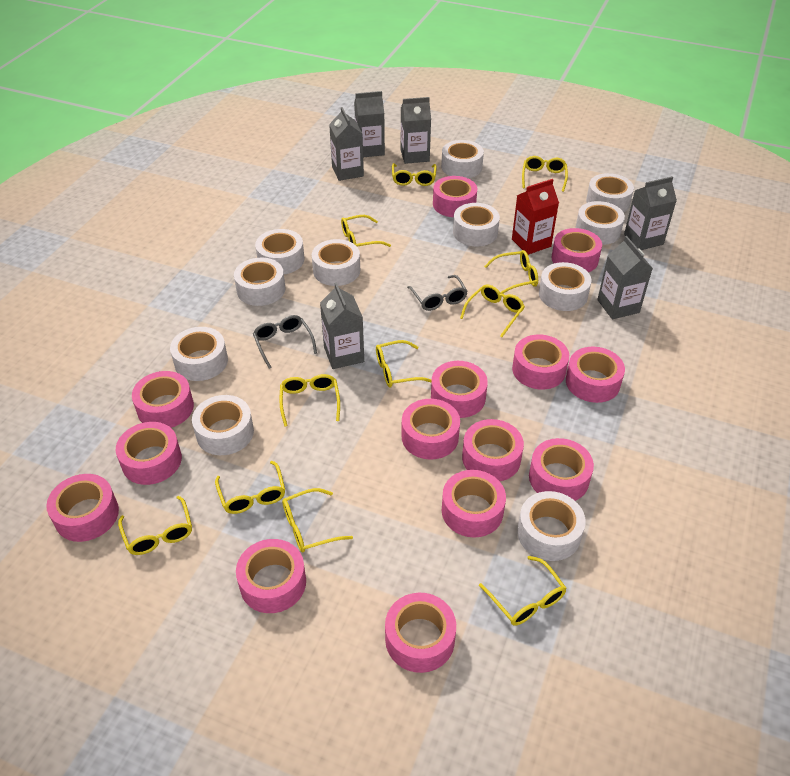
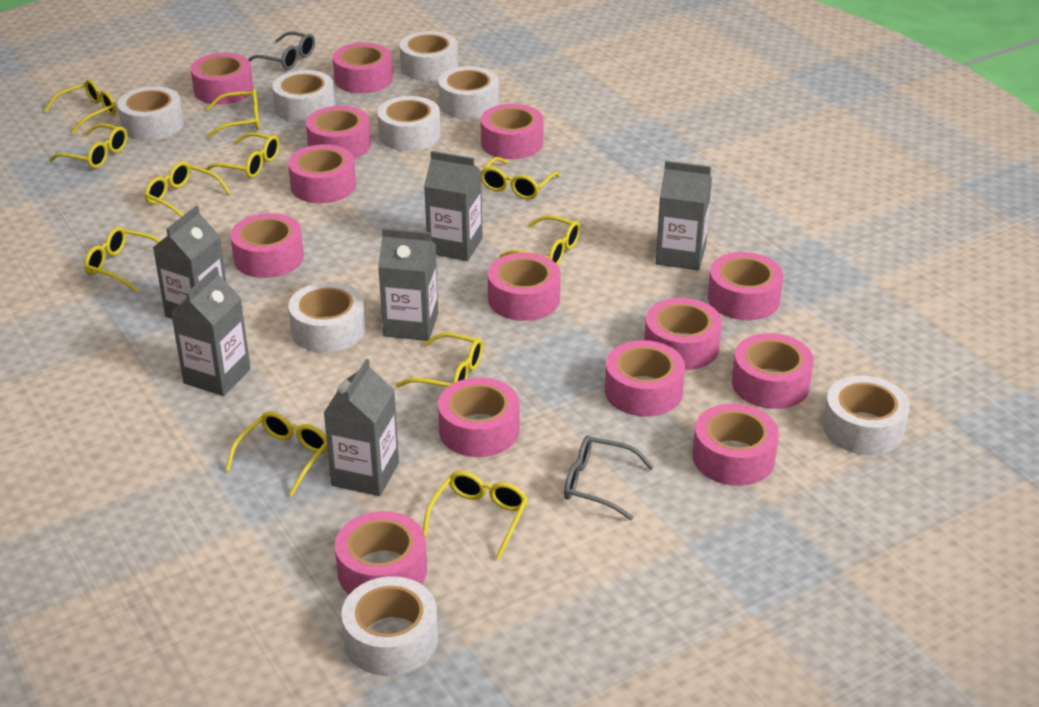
red carton: [512,179,559,255] = 1 -> none = 0
white tape: [170,327,228,381] [192,395,254,455] [234,258,285,306] [255,229,304,274] [312,239,360,286] [441,140,484,178] [453,203,500,246] [517,491,586,561] [539,262,592,311] [575,201,625,245] [586,173,634,212] = 11 -> [118,86,184,141] [272,70,335,123] [288,282,366,353] [341,576,438,676] [377,96,441,151] [400,31,458,81] [439,66,499,119] [823,376,910,455] = 8

